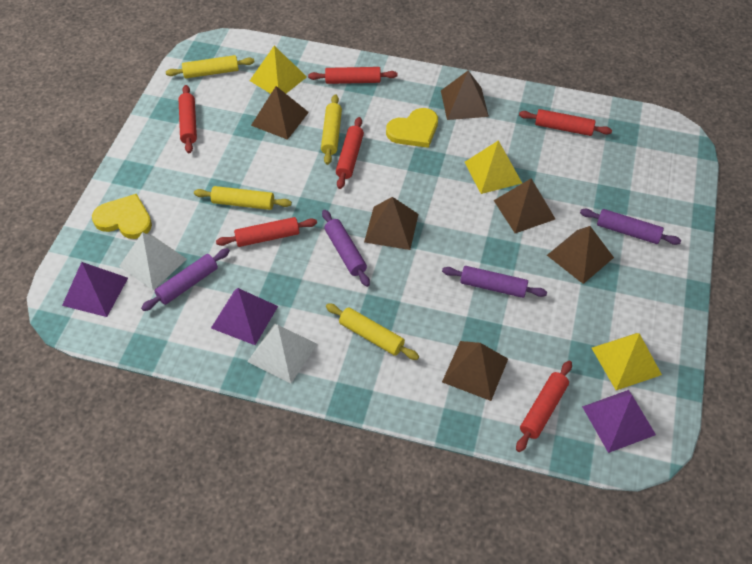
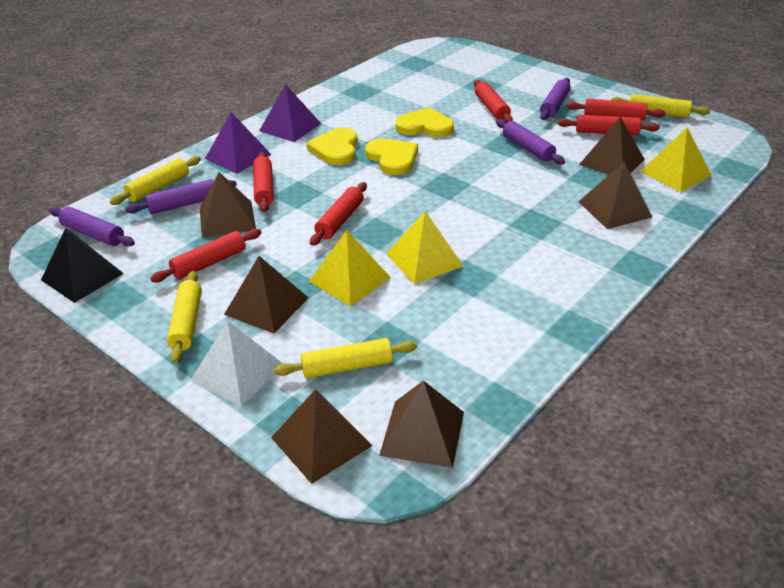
black pyramid: none = 0 -> [41,228,124,303] = 1
purple pyramid: [62,262,128,317] [211,288,278,345] [582,390,656,453] = 3 -> [205,112,272,174] [259,84,321,142] = 2
white pyramid: [119,232,187,290] [247,324,317,383] = 2 -> [190,321,283,407] = 1
yellow heart: [92,194,152,239] [386,108,438,148] = 2 -> [307,128,358,165] [365,138,418,175] [395,107,454,137] = 3

